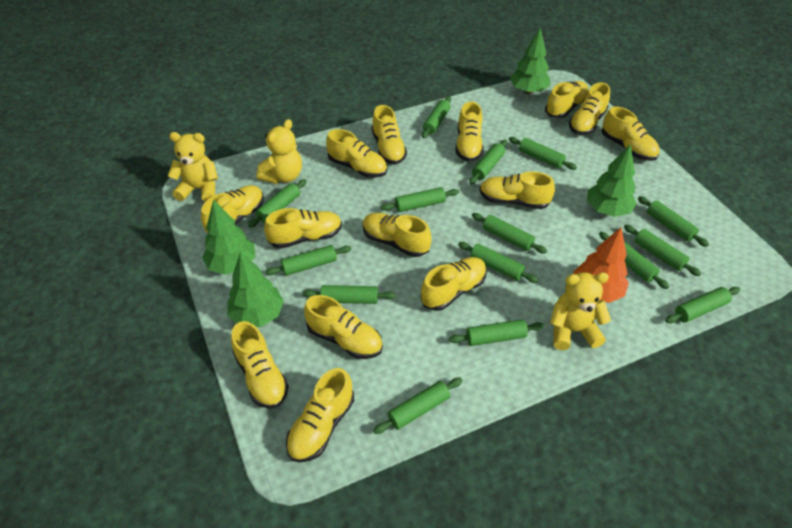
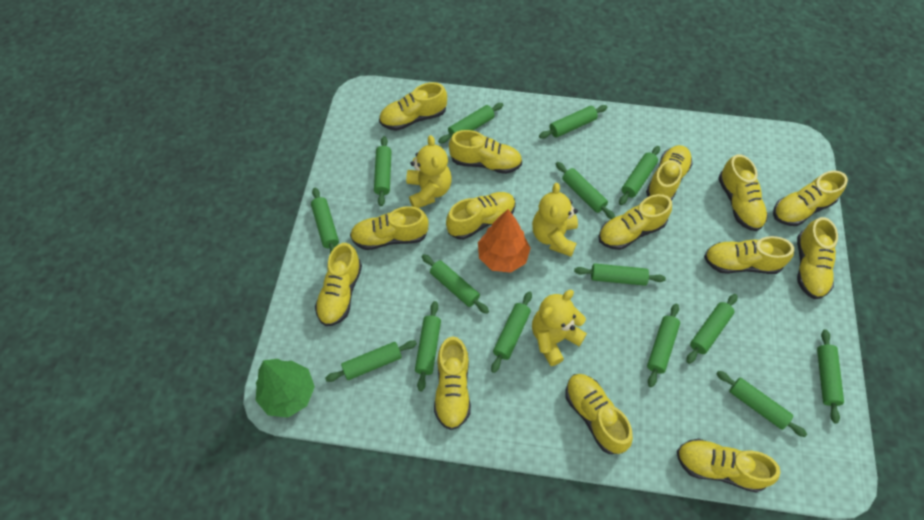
green tree: [202,200,255,275] [228,251,284,327] [510,28,550,94] [587,145,637,217] = 4 -> [256,359,315,418] = 1

